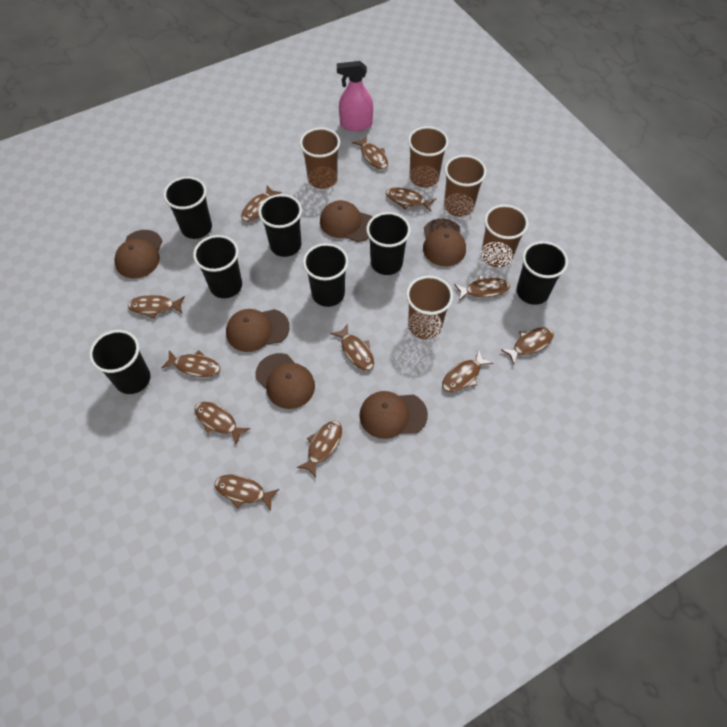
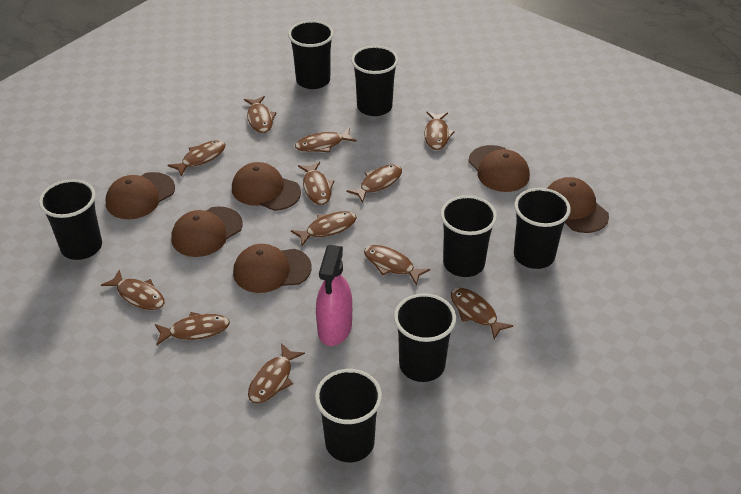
brown cup: [300,128,340,189] [406,276,453,339] [408,126,449,188] [444,155,487,217] [481,205,528,267] = 5 -> none = 0

